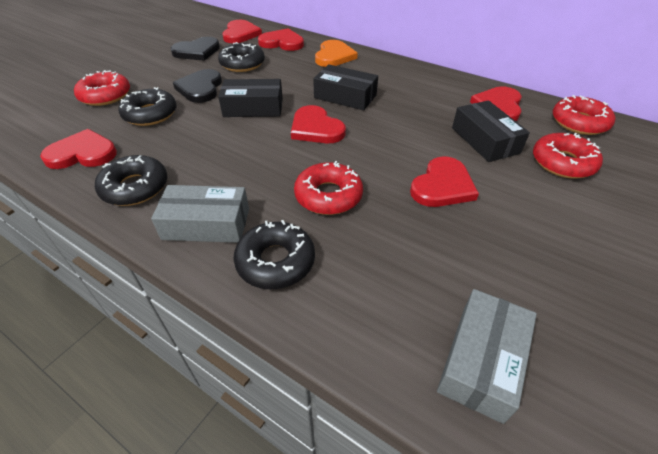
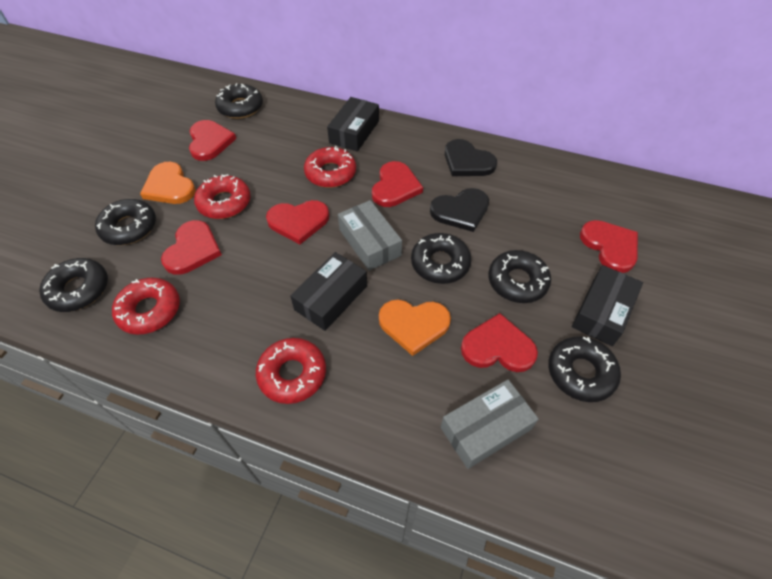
black donut: [95,155,167,206] [118,87,177,126] [218,42,265,72] [233,220,315,290] = 4 -> [39,258,108,312] [95,199,156,245] [215,83,263,119] [411,233,471,284] [488,250,551,303] [548,336,621,402] = 6
orange heart: [315,40,358,67] = 1 -> [140,162,196,204] [379,300,451,356] = 2

